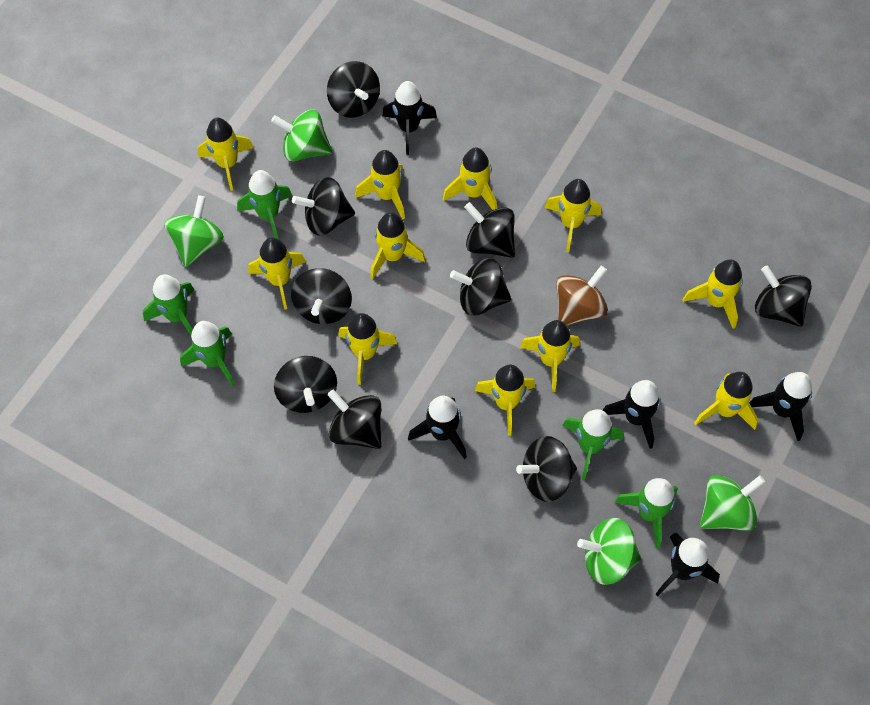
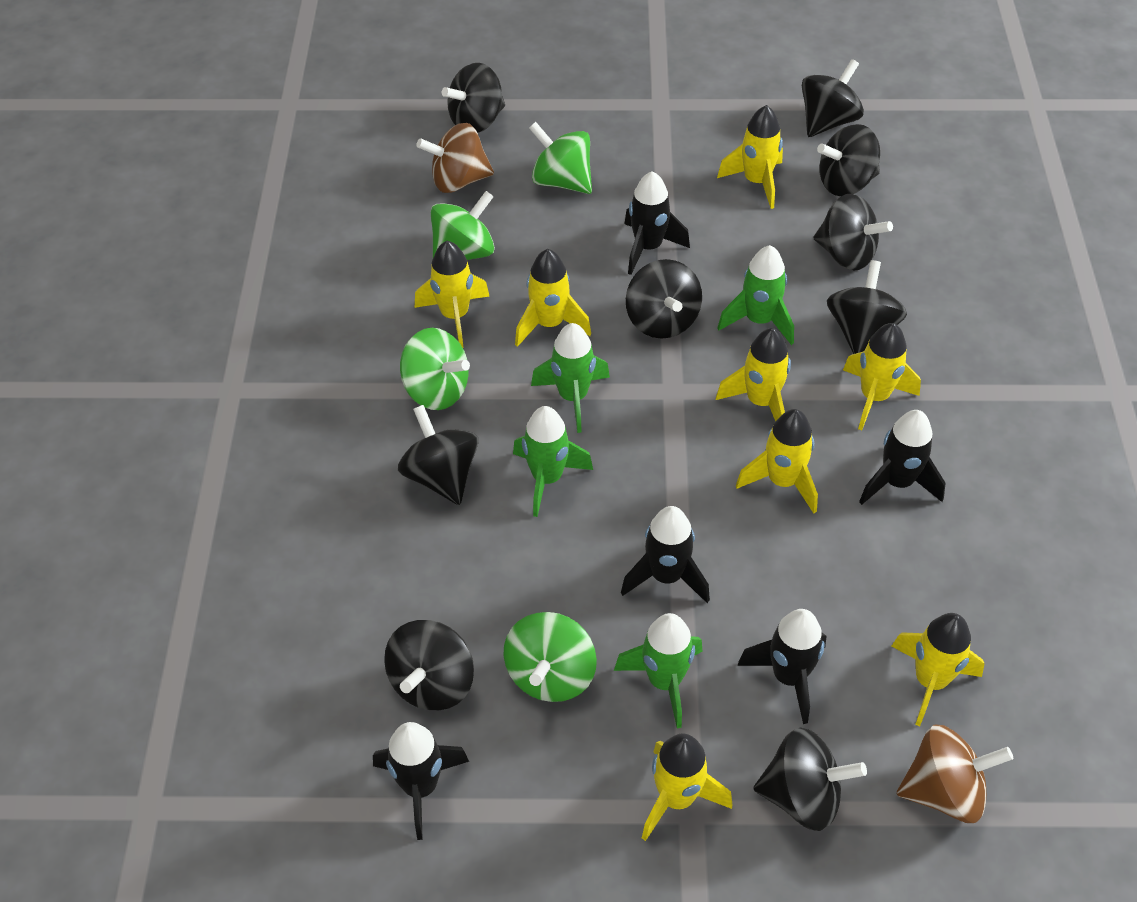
brown spinning top: [556,265,608,326] = 1 -> [416,123,494,193] [897,725,1013,823] = 2
green rocket: [143,274,194,335] [180,321,235,387] [237,170,292,239] [562,409,624,480] [614,478,678,548] = 5 -> [513,406,593,517] [531,323,610,433] [614,613,702,729] [718,245,794,345] = 4
yellow rocket: [198,118,254,191] [248,238,306,310] [338,313,397,385] [355,150,405,219] [371,212,425,279] [443,147,497,210] [475,365,535,436] [520,320,580,392] [544,179,601,252] [682,259,743,329] [694,372,759,430] = 11 -> [415,241,489,348] [515,249,591,347] [642,734,732,841] [716,328,791,422] [717,105,783,209] [736,409,818,513] [843,323,921,430] [891,613,984,726] = 8

